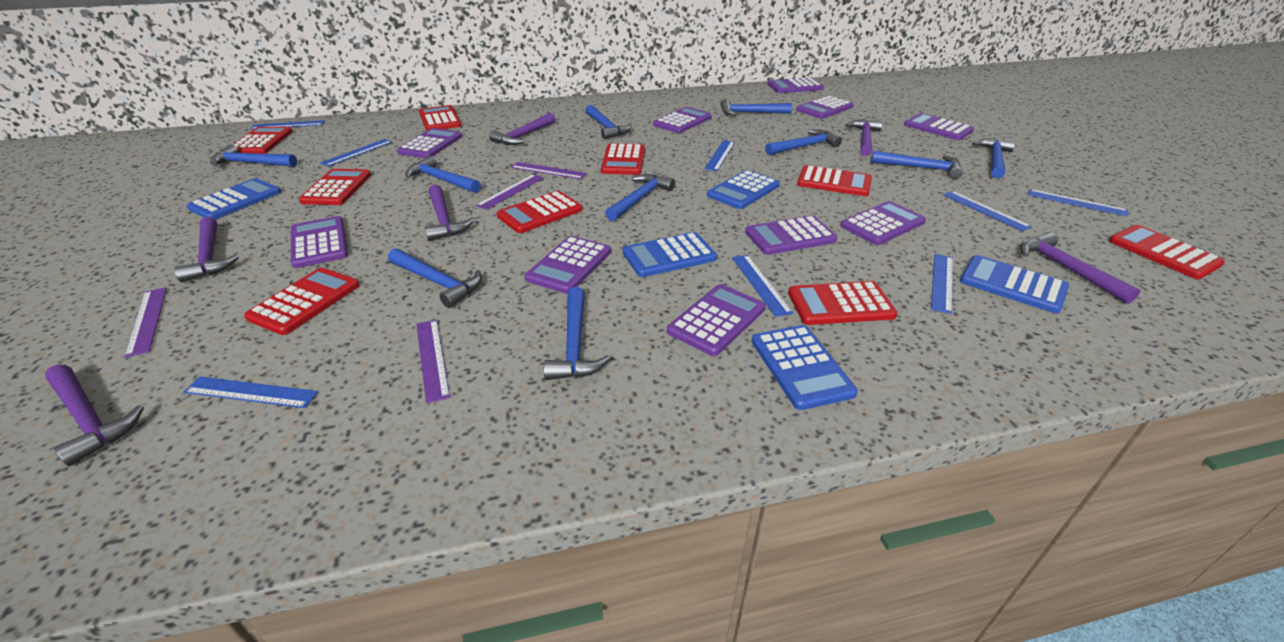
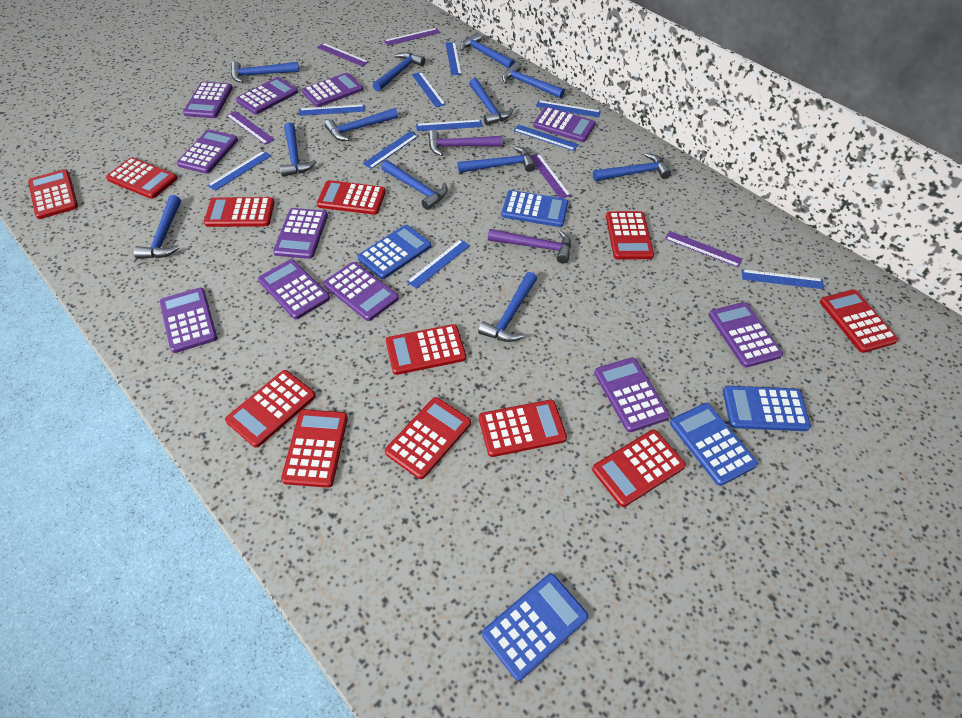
blue hammer: [210,144,297,167] [388,248,482,308] [405,156,481,193] [544,287,610,380] [585,105,632,139] [605,174,675,221] [720,99,792,116] [765,130,842,155] [871,151,963,179] [973,138,1016,178] = 10 -> [134,195,181,259] [231,61,299,83] [280,122,317,177] [324,108,398,141] [373,52,425,91] [381,160,448,210] [458,146,536,173] [460,33,515,69] [469,78,513,125] [478,272,537,342] [502,62,565,99] [593,153,671,181] = 12
blue ruler: [184,377,318,408] [250,120,325,130] [320,139,392,166] [705,141,735,171] [732,255,793,317] [931,254,953,314] [943,191,1032,231] [1028,189,1128,217] = 8 -> [207,151,271,191] [299,105,365,116] [363,131,418,169] [406,239,470,289] [412,72,446,107] [416,120,483,131] [445,42,462,75] [513,124,579,151] [536,100,601,118] [741,269,824,289] = 10
purple calculator: [291,216,348,268] [397,128,462,158] [524,236,611,294] [653,107,712,133] [667,284,766,356] [745,215,837,255] [767,77,824,93] [796,96,854,119] [840,201,926,245] [904,113,974,140] = 10 -> [160,287,217,353] [177,129,238,174] [183,82,233,118] [236,77,298,114] [258,259,330,319] [273,208,328,259] [302,73,363,107] [323,262,399,321] [533,107,596,142] [594,357,670,432] [709,302,783,368] = 11
purple hammer: [45,365,144,466] [174,217,239,282] [425,185,474,241] [489,113,555,145] [845,119,883,156] [1020,232,1140,304] = 6 -> [428,130,502,156] [488,229,571,264] = 2
purple ruler: [124,287,167,358] [416,320,450,403] [476,174,544,210] [511,162,587,179] = 4 -> [226,111,275,145] [317,43,369,67] [384,28,440,46] [531,154,571,198] [665,231,743,268] = 5
red calculator: [233,127,293,154] [244,268,360,335] [299,169,371,205] [419,105,462,131] [497,191,582,233] [601,143,645,175] [788,281,898,325] [797,165,872,196] [1109,225,1225,279] = 9 -> [28,169,78,219] [106,157,177,199] [204,197,275,227] [225,370,316,448] [281,409,348,488] [317,180,386,215] [385,397,471,479] [386,324,466,375] [479,400,567,457] [592,430,686,507] [606,211,654,259] [820,290,898,353] = 12

